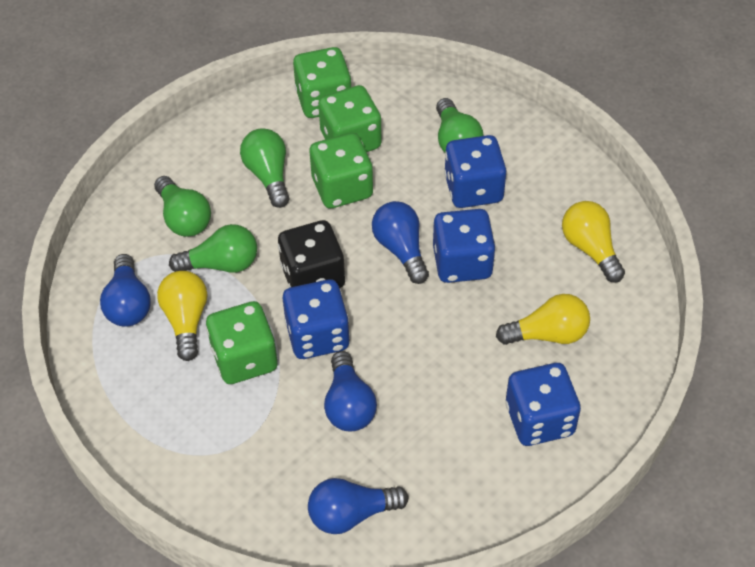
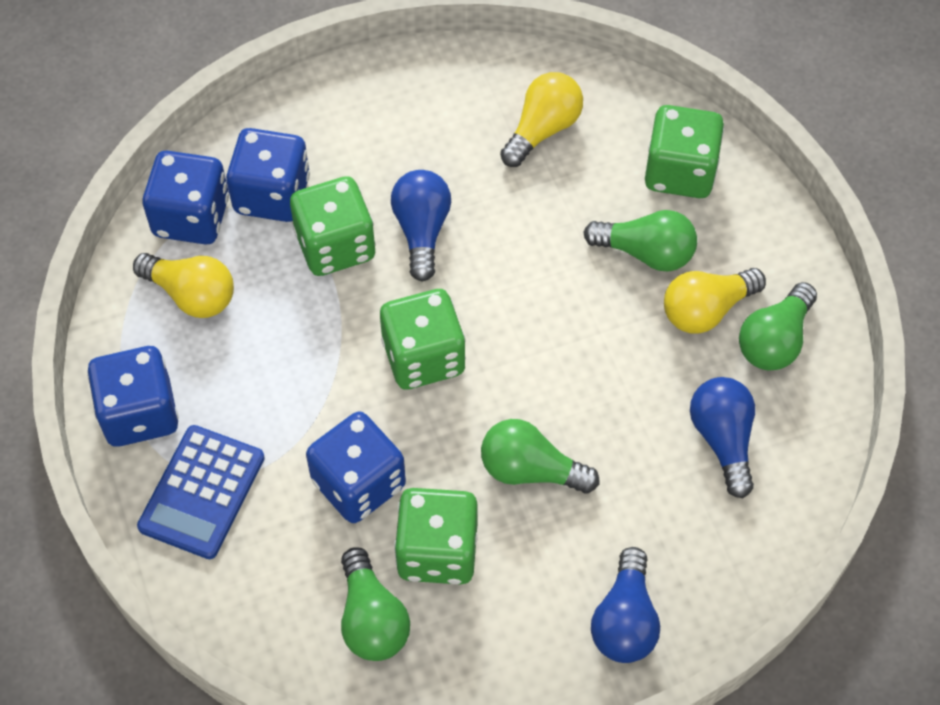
black dice: [278,220,345,288] = 1 -> none = 0
blue calculator: none = 0 -> [137,425,265,559] = 1
blue light bulb: [100,254,151,327] [308,478,409,534] [324,351,377,432] [372,201,429,284] = 4 -> [391,170,451,282] [591,547,660,663] [690,377,755,498] = 3

